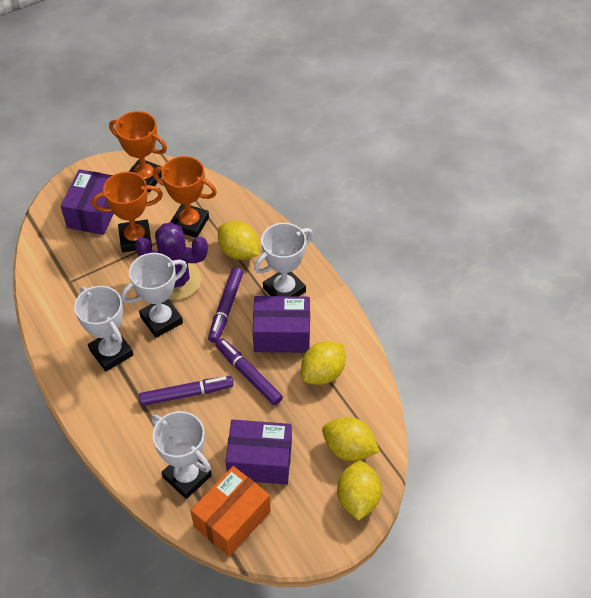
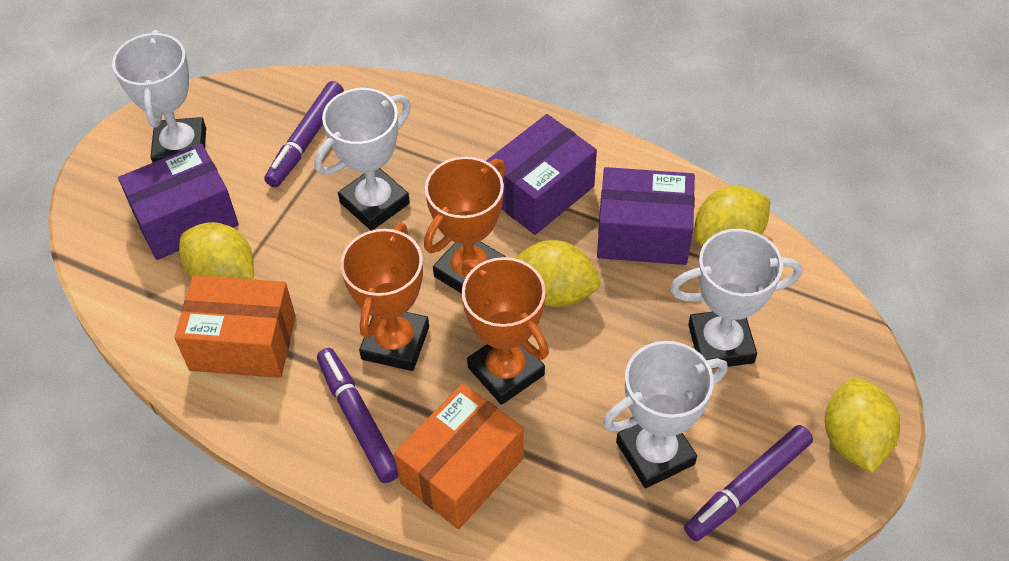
orange box: [190,466,271,556] = 1 -> [174,275,296,378] [394,383,524,529] = 2
purple cactus: [135,222,208,300] = 1 -> none = 0

